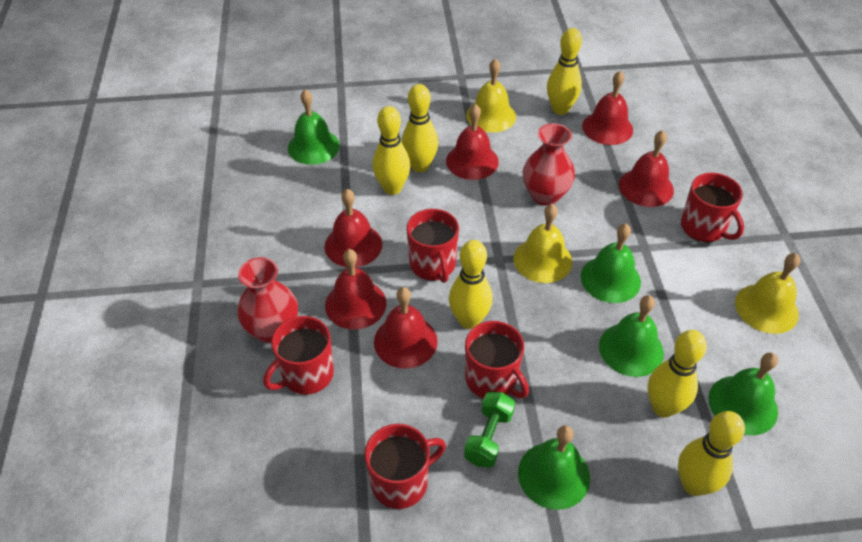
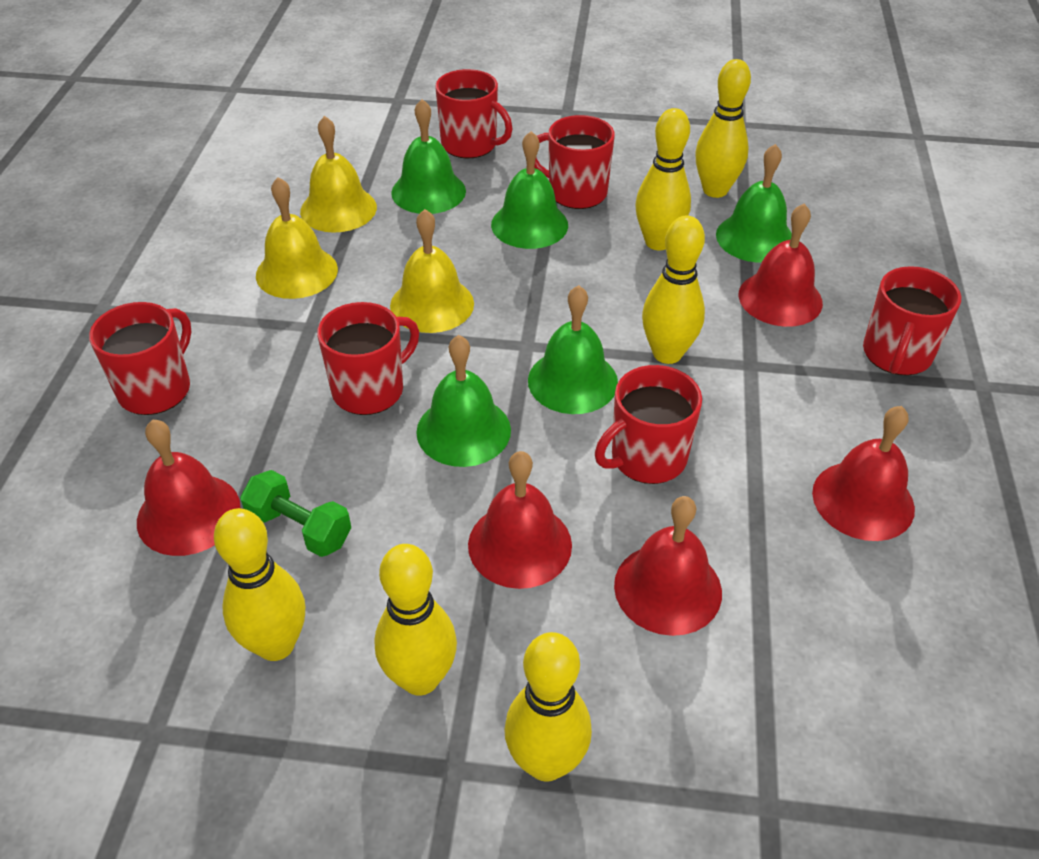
red bell: [325,189,382,267] [325,249,387,329] [374,287,438,369] [446,104,499,180] [582,71,633,145] [619,130,674,207] = 6 -> [137,420,240,556] [468,451,572,589] [614,496,722,636] [738,203,823,327] [812,406,915,541] = 5
red mug: [263,316,334,395] [365,424,446,509] [407,209,459,283] [465,321,529,398] [681,173,744,242] = 5 -> [89,302,192,415] [317,302,419,415] [435,69,513,158] [535,115,615,209] [595,365,702,484] [863,266,961,375] = 6
red vase: [237,257,298,344] [523,123,575,206] = 2 -> none = 0

